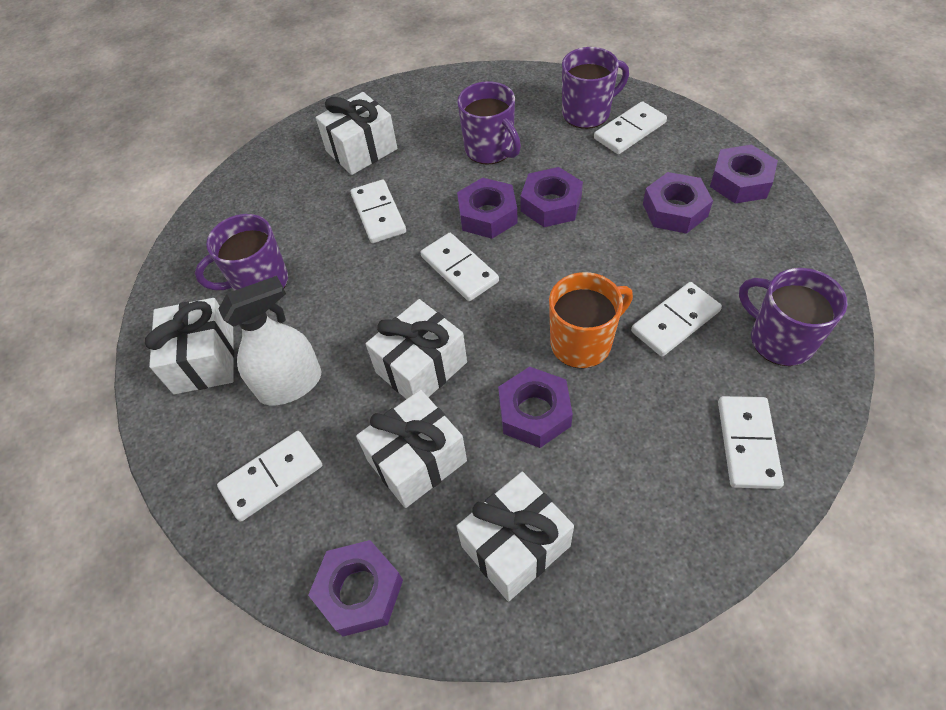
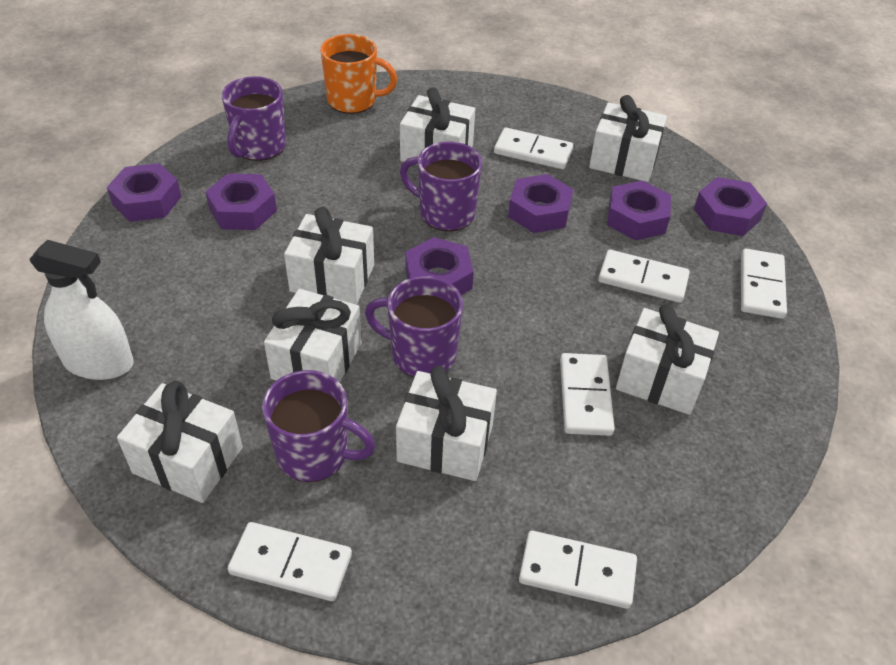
white gift: [145,298,234,394] [316,92,397,175] [356,390,467,508] [366,299,467,399] [456,472,574,601] = 5 -> [117,381,243,503] [264,289,362,383] [284,207,374,305] [396,366,497,481] [400,87,475,165] [589,95,667,182] [616,304,719,415] = 7

